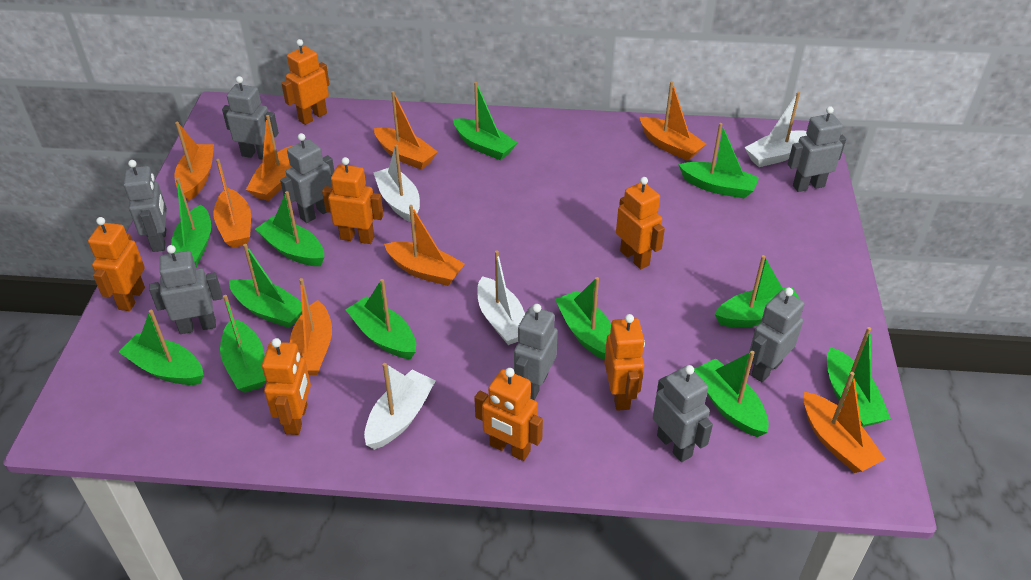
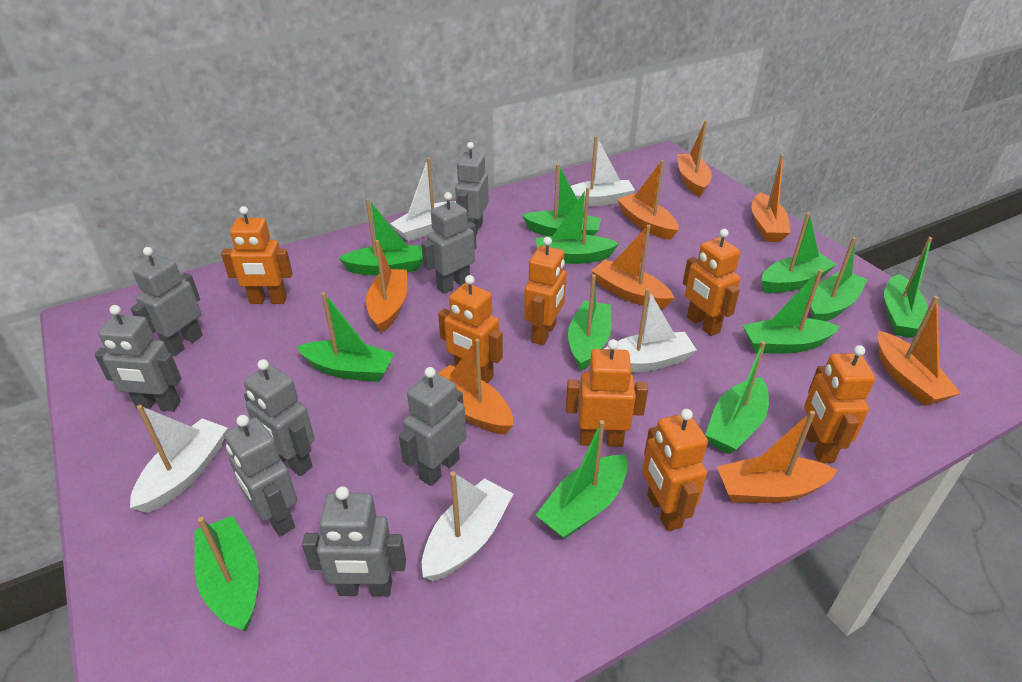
white boat: [364,363,436,450] [373,145,420,222] [477,250,525,345] [744,92,807,167] = 4 -> [130,405,228,513] [390,158,456,242] [422,471,513,581] [571,136,635,207] [604,288,697,372] = 5

